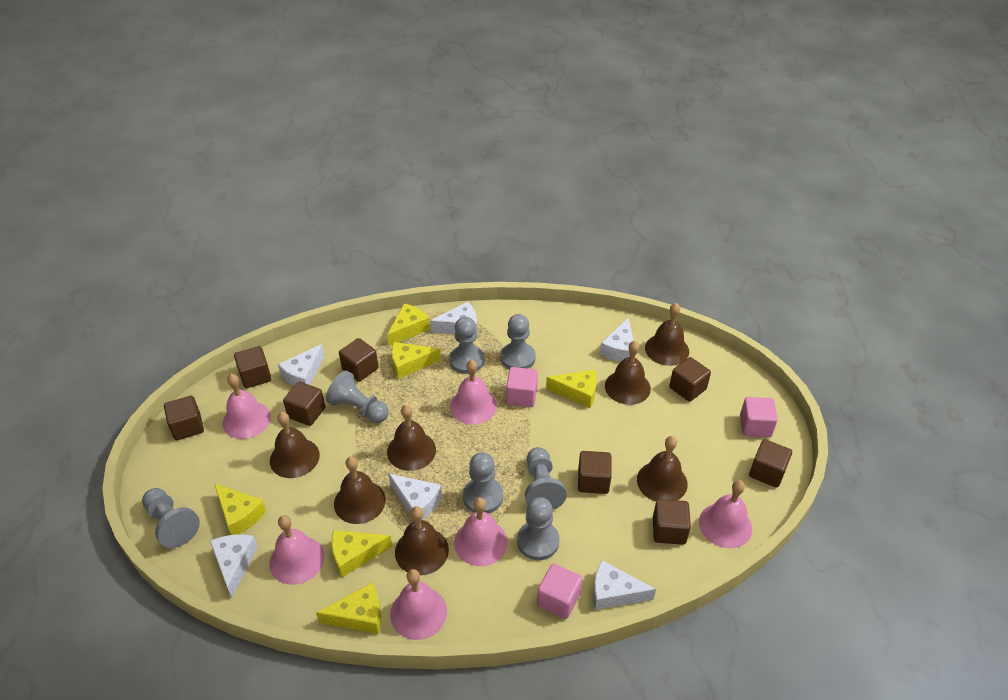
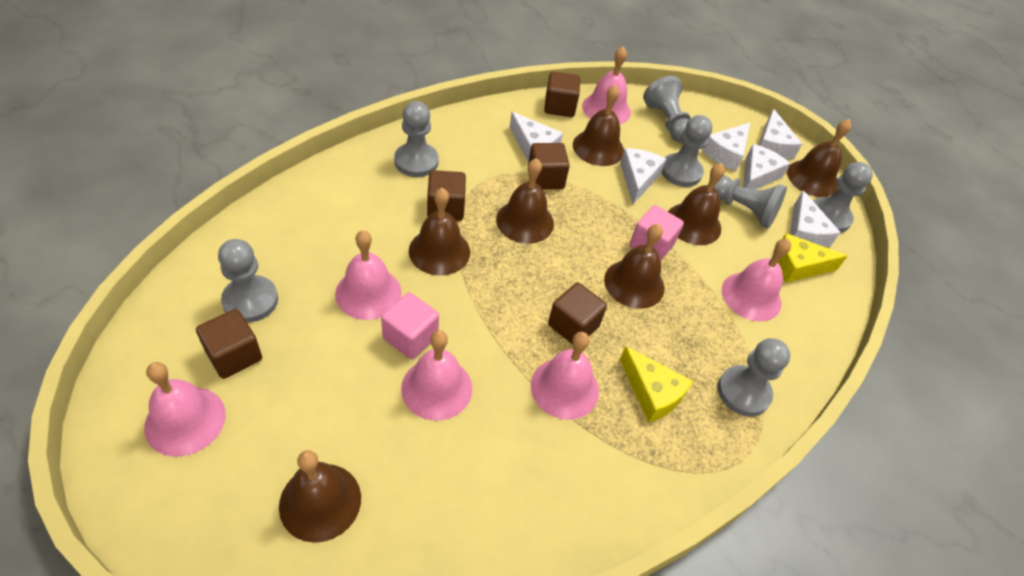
brown cube: [164,396,204,440] [234,346,271,388] [283,382,326,426] [339,338,379,382] [578,451,612,494] [653,499,691,545] [669,357,711,402] [749,439,792,488] = 8 -> [196,309,262,379] [427,170,466,221] [528,143,570,189] [544,71,580,117] [548,282,607,345] = 5
pink cube: [506,367,538,407] [537,564,582,619] [740,397,778,437] = 3 -> [381,292,439,359] [630,205,684,260] = 2
yellow cheese: [214,483,266,535] [316,583,381,634] [332,530,392,577] [387,303,430,346] [391,342,441,379] [546,369,597,408] = 6 -> [620,346,693,423] [778,233,848,283] = 2

